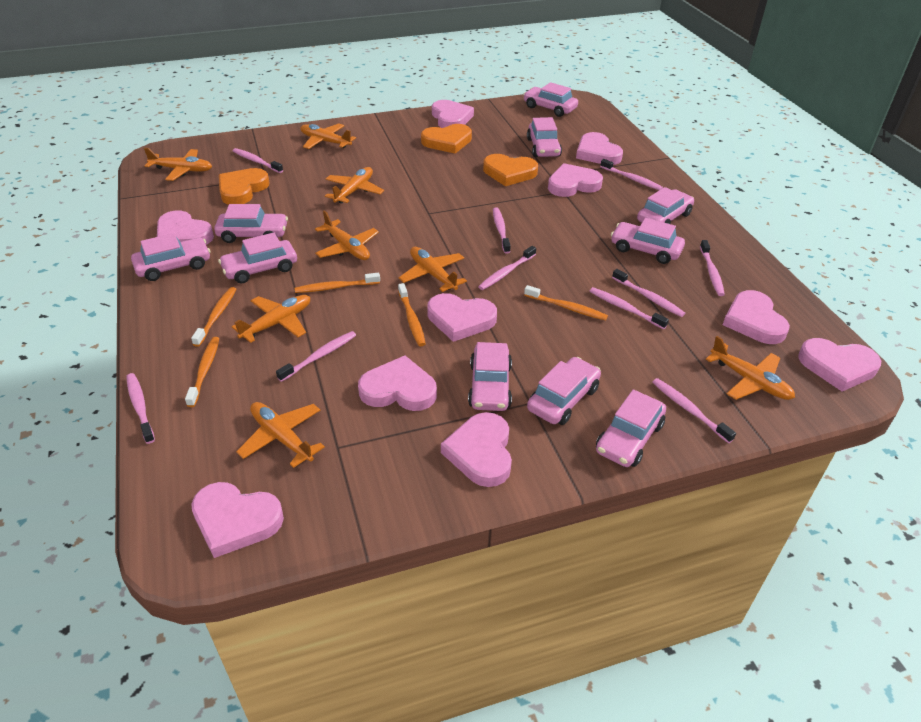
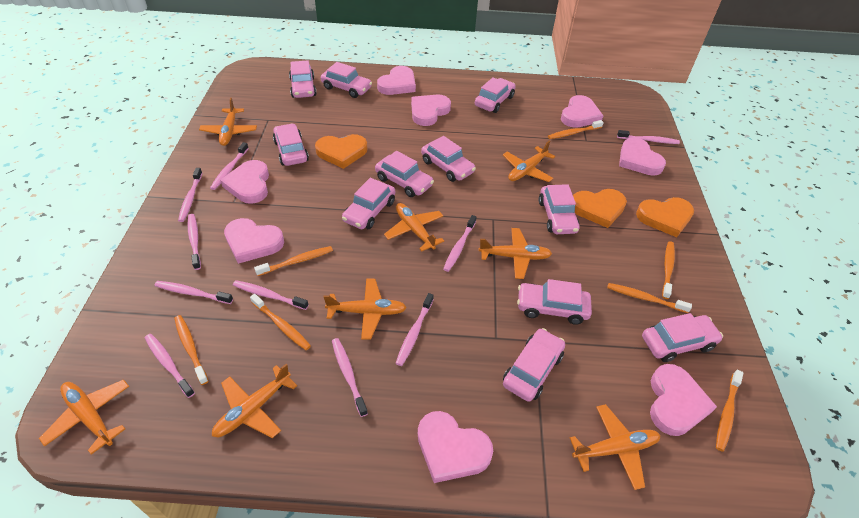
orange toothbrush: [185,337,219,407] [191,287,236,347] [295,273,380,293] [398,283,426,346] [524,285,608,321] = 5 -> [174,315,208,385] [250,294,311,350] [254,246,333,276] [548,120,604,139] [607,283,692,313] [662,241,675,299] [716,370,744,452] = 7
pink car: [131,233,211,281] [214,204,288,243] [218,233,297,283] [468,342,512,411] [523,82,578,117] [527,117,562,157] [527,357,601,425] [596,389,666,467] [611,218,685,264] [637,187,694,224] = 10 -> [273,123,309,166] [289,60,317,98] [321,62,372,98] [342,178,395,229] [375,151,434,197] [421,136,476,182] [475,77,516,113] [503,328,565,402] [517,279,592,325] [539,184,580,234] [642,313,723,362] = 11
pink heart: [157,210,214,245] [191,482,284,558] [358,356,437,411] [427,293,497,342] [432,100,474,128] [441,412,512,487] [548,163,603,197] [576,132,623,165] [723,290,790,344] [798,338,881,391] = 10 -> [220,160,269,204] [224,218,284,264] [377,66,416,95] [411,95,451,126] [418,411,493,483] [561,95,603,128] [619,138,666,176] [650,364,717,436] = 8

